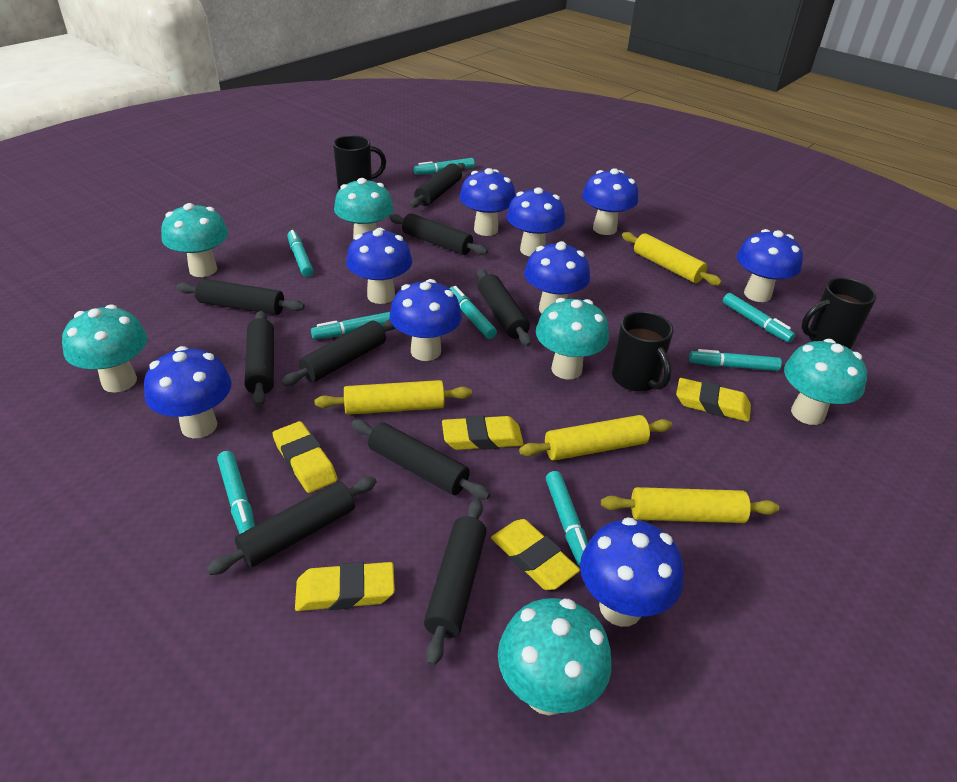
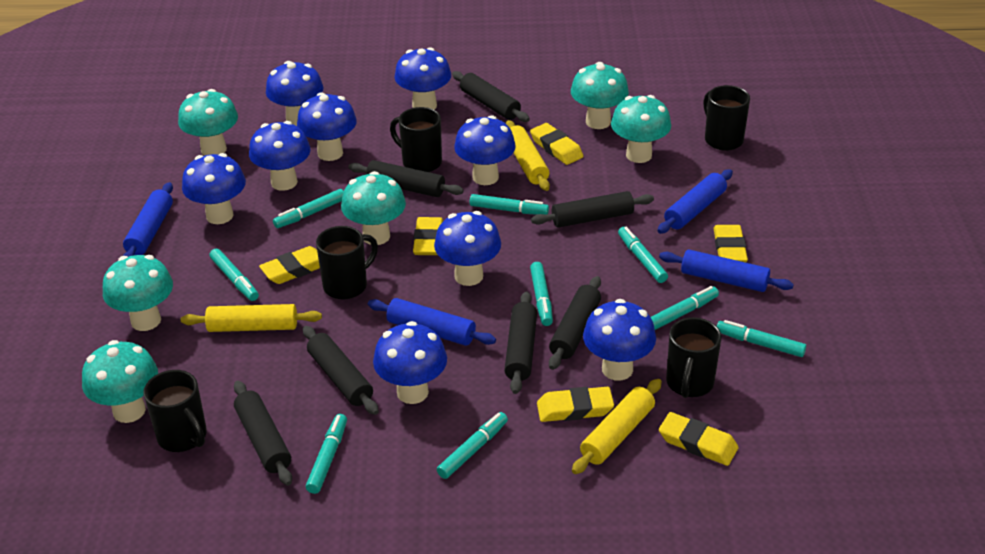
black mug: [333,135,386,189] [612,311,673,392] [801,278,877,349] = 3 -> [143,370,207,452] [316,226,378,299] [390,107,442,172] [666,317,721,398] [704,85,750,151] = 5
black rolling pin: [176,279,305,315] [206,477,377,575] [245,311,274,407] [281,319,395,386] [352,420,490,500] [389,213,488,255] [410,163,465,208] [424,499,486,666] [477,269,532,346] = 9 -> [234,381,292,486] [303,326,379,415] [348,160,464,197] [452,71,530,122] [504,291,537,394] [531,191,654,228] [549,276,601,370] = 7
blue rolling pin: none = 0 -> [123,182,173,257] [368,298,496,346] [657,169,733,234] [659,249,794,292] = 4
turquoise marker: [217,451,255,534] [287,230,314,277] [311,312,390,339] [414,158,475,175] [449,286,497,339] [546,471,588,566] [689,349,782,371] [723,293,795,343] = 8 -> [209,249,259,301] [273,189,344,228] [306,414,347,494] [437,412,508,479] [470,194,549,215] [530,262,553,326] [618,227,668,283] [651,286,719,330] [717,320,806,357] = 9
yellow eraser: [272,421,337,493] [295,562,395,611] [442,415,524,450] [491,519,580,590] [676,378,751,422] = 5 -> [259,246,320,284] [413,217,443,255] [530,123,583,165] [537,387,614,422] [659,412,738,466] [713,225,748,263] = 6
yellow rolling pin: [314,380,472,415] [519,415,672,461] [601,487,779,523] [622,232,722,286] = 4 -> [181,304,322,332] [506,120,550,191] [572,379,662,474] = 3

